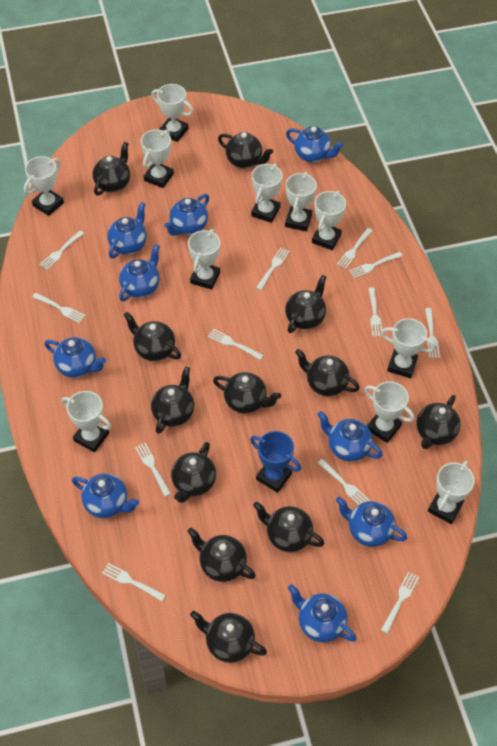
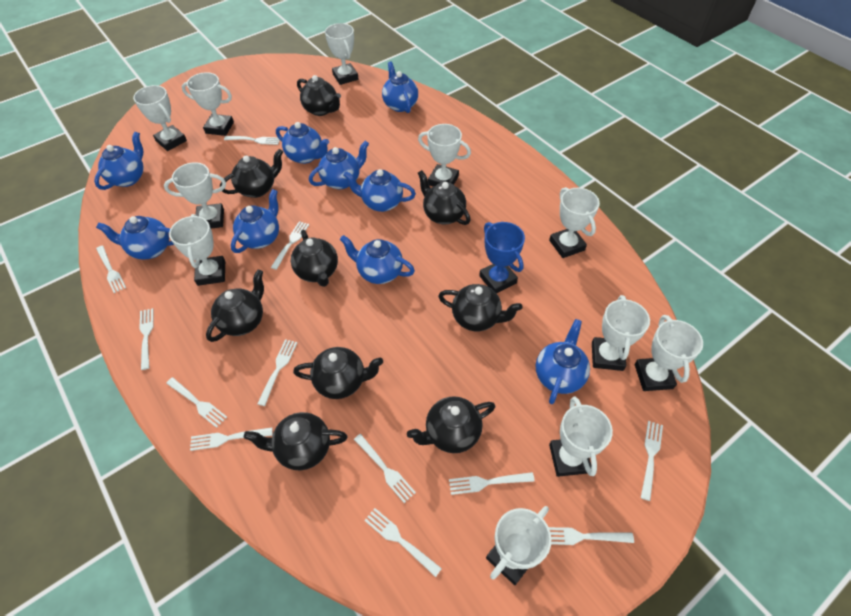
black teapot: [93,142,130,196] [124,312,181,361] [151,366,194,434] [171,442,216,503] [187,528,256,582] [190,611,267,663] [213,372,281,414] [218,132,273,168] [253,501,325,552] [285,275,326,333] [295,349,360,396] [416,395,461,449] = 12 -> [206,270,264,342] [220,149,283,198] [244,412,347,470] [291,230,338,287] [293,347,383,399] [297,75,341,116] [407,396,495,453] [418,170,471,225] [438,284,523,331] = 9

